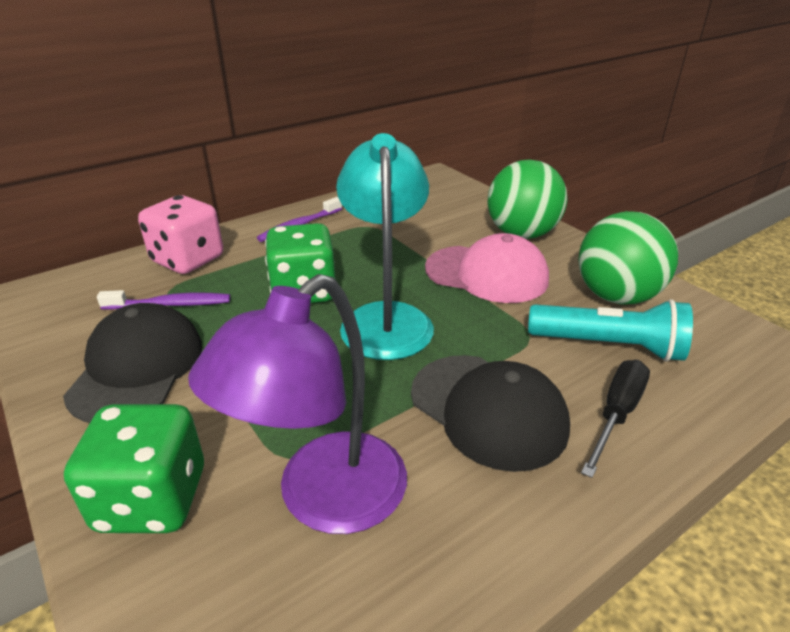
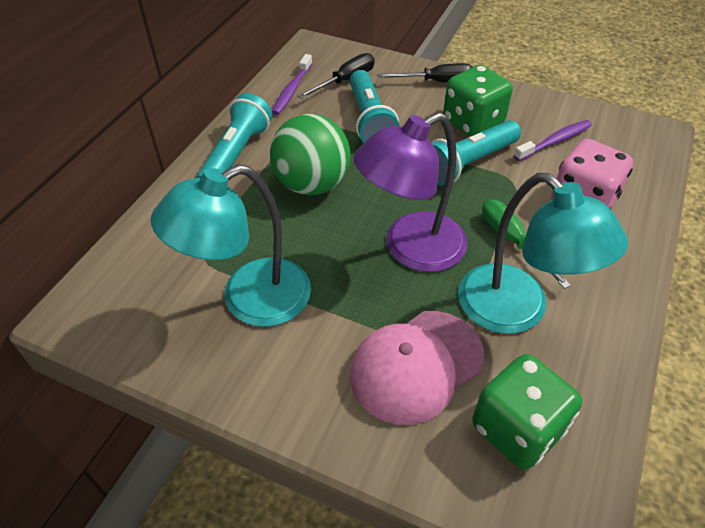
black cap: [63,303,202,423] [411,355,570,472] = 2 -> none = 0
black screwdriver: [581,360,650,478] = 1 -> [297,53,375,99] [377,63,472,82] = 2
green ball: [488,160,567,239] [578,211,678,304] = 2 -> [270,114,350,195] = 1
green screwdriver: none = 0 -> [482,200,571,289] = 1
turquoise flashlight: [528,299,693,362] = 1 -> [196,93,272,178] [350,70,400,143] [432,120,521,186] = 3
turquoise lamp: [336,133,434,360] = 1 -> [151,164,311,327] [458,173,628,334] = 2

